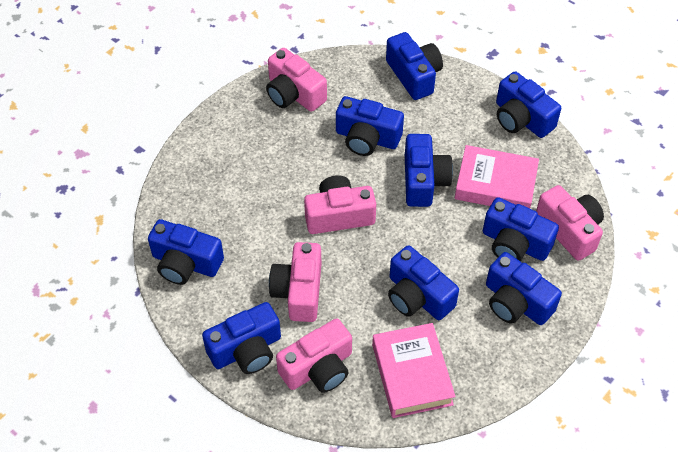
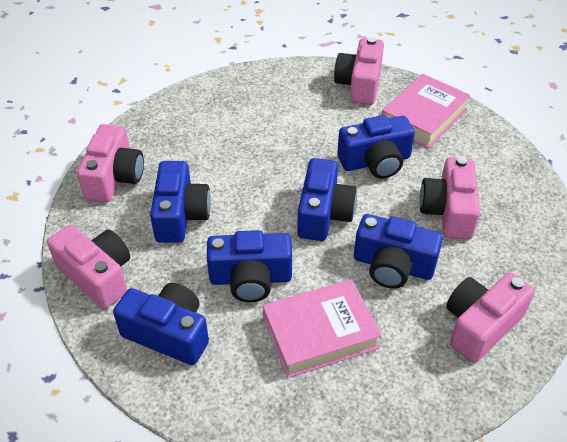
blue camera: [148,219,224,285] [202,302,281,374] [336,96,404,156] [386,32,443,100] [388,245,459,320] [405,134,453,207] [483,197,559,262] [486,252,562,325] [496,71,561,138] = 9 -> [113,283,209,365] [150,161,211,243] [207,230,292,302] [297,158,357,241] [337,115,415,179] [354,214,443,289] = 6

